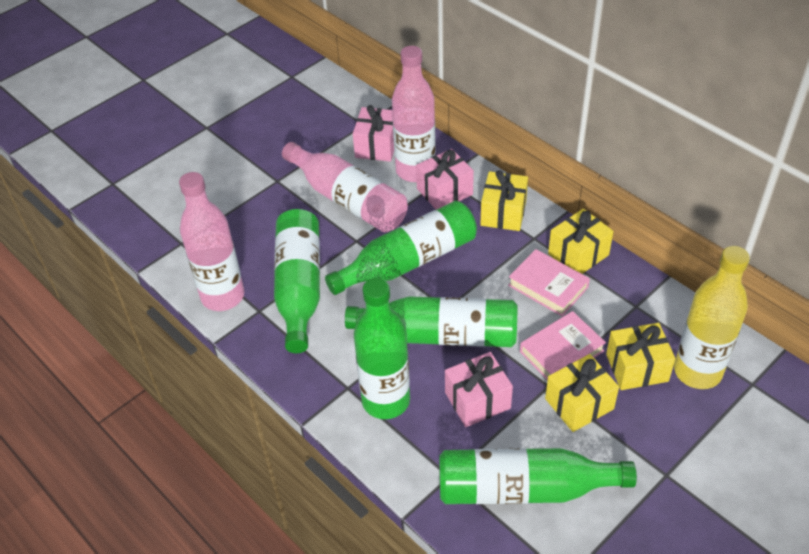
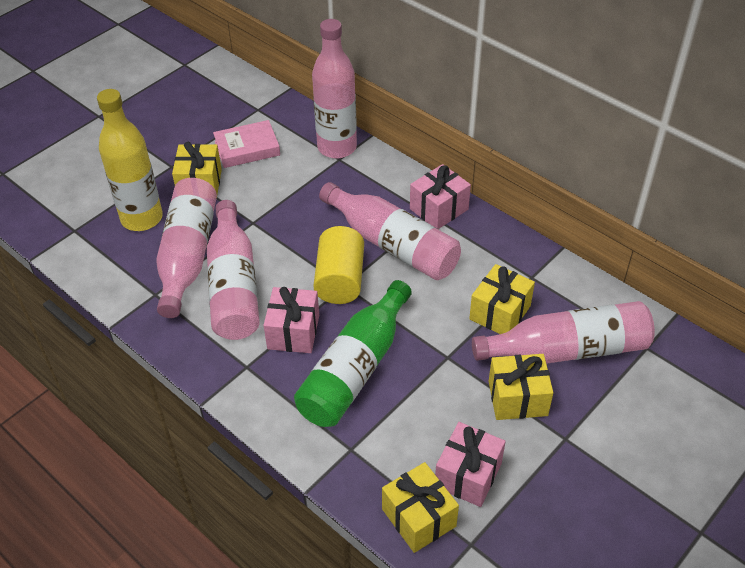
green bottle: [274,209,320,353] [325,201,477,295] [345,296,517,347] [354,278,410,419] [439,448,637,504] = 5 -> [294,280,412,427] = 1
pink book: [508,249,590,316] [520,311,606,380] = 2 -> [213,120,280,168] = 1
pink bottle: [179,172,245,311] [282,142,408,232] [392,46,436,182] = 3 -> [156,178,217,318] [207,200,260,340] [312,19,357,159] [319,182,461,280] [472,301,655,364] = 5
yellow cylinder: none = 0 -> [313,226,364,304] = 1

